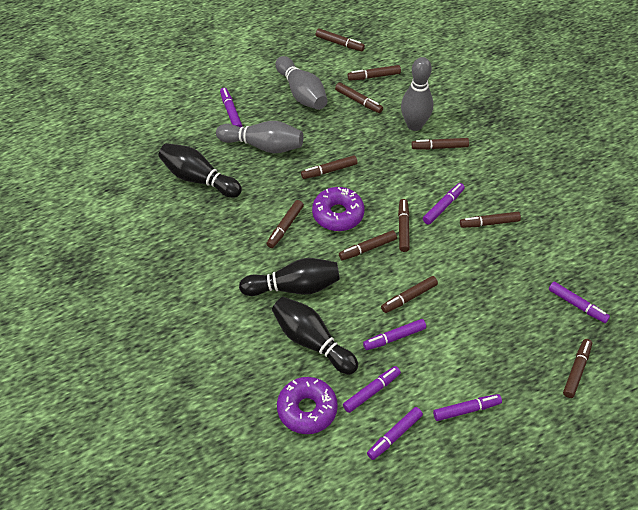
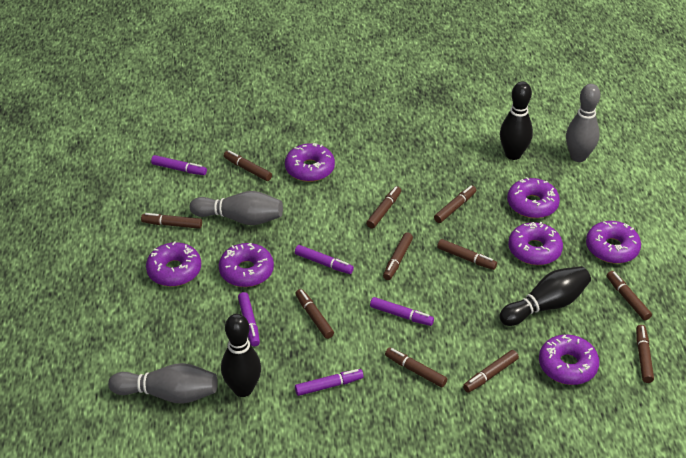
purple donut: [277,377,338,434] [312,187,364,231] = 2 -> [146,241,201,287] [219,243,274,287] [285,143,335,182] [507,177,560,218] [508,222,563,265] [539,335,599,385] [586,221,641,264] = 7
purple marker: [220,88,242,127] [343,366,401,413] [363,319,426,350] [367,407,423,460] [423,183,465,225] [433,394,502,421] [549,282,610,323] = 7 -> [151,155,207,175] [238,292,260,346] [295,245,354,274] [295,369,364,396] [370,297,434,326] = 5

